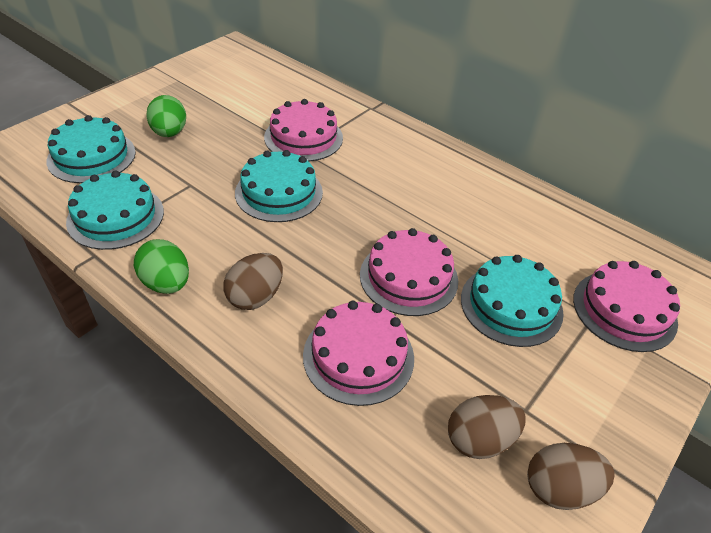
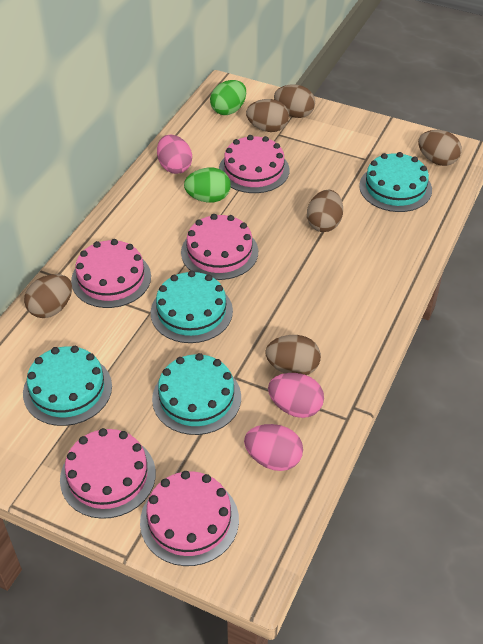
brown egg: [223,253,283,310] [448,395,526,459] [527,443,615,510] = 3 -> [24,274,72,318] [246,99,289,132] [265,335,321,375] [274,84,315,118] [307,190,343,232] [418,130,462,166] = 6
pink cake: [264,99,343,162] [303,301,414,406] [360,228,458,316] [573,261,680,352] = 4 -> [60,428,156,519] [71,239,151,308] [140,471,239,566] [181,214,258,280] [219,135,290,193] = 5
pink egg: none = 0 -> [157,135,192,174] [244,424,303,471] [268,373,324,418] = 3

